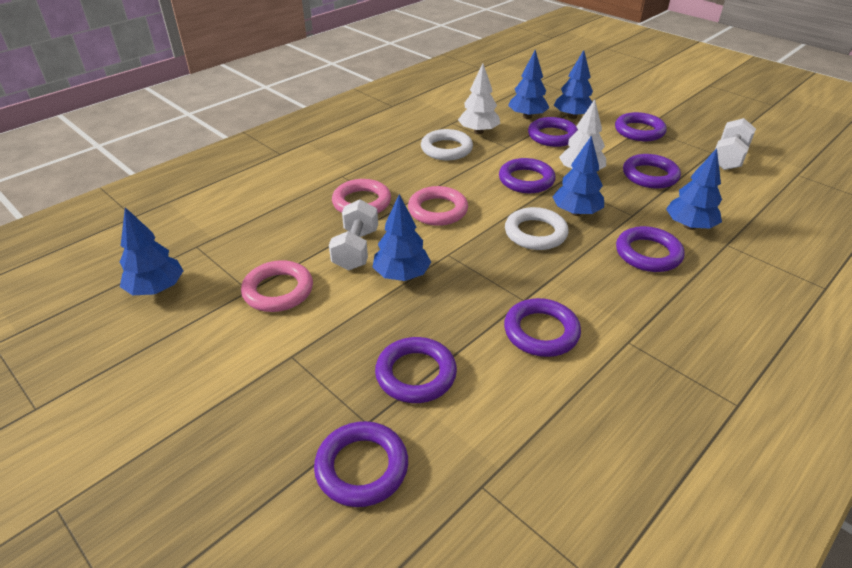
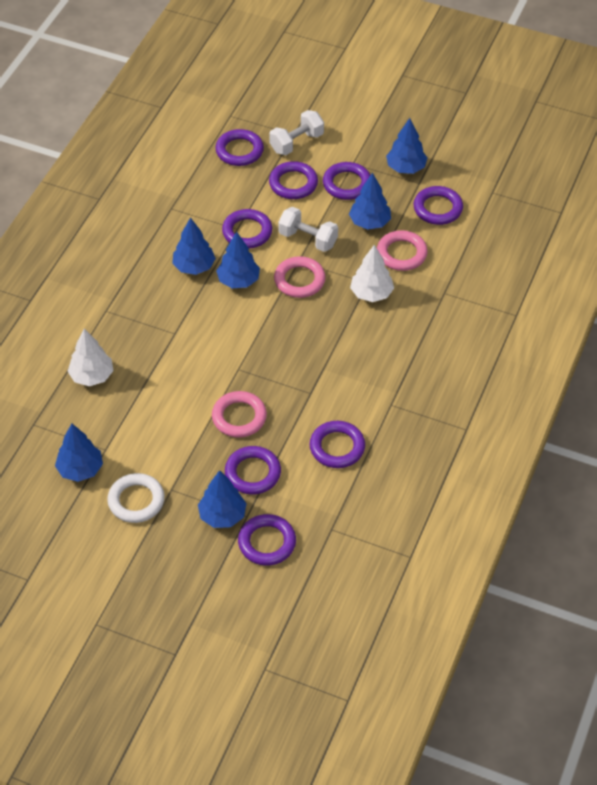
white ring: [421,129,473,160] [505,207,569,250] = 2 -> [107,473,165,523] = 1

